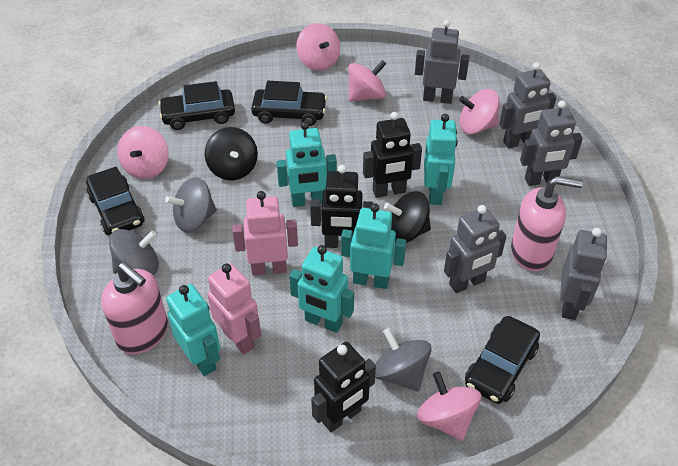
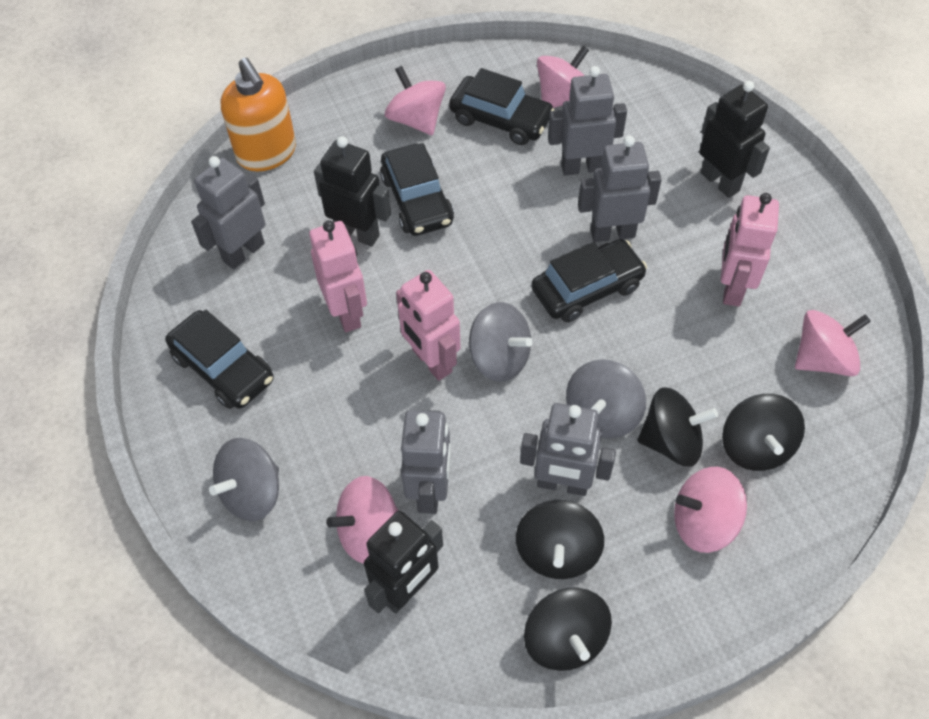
black spinning top: [205,127,258,180] [384,191,431,243] = 2 -> [516,500,604,579] [524,587,612,671] [638,387,718,467] [722,394,805,471] = 4
orange soap dispenser: none = 0 -> [221,58,296,171] = 1
pink robot: [207,263,261,355] [232,191,298,276] = 2 -> [309,220,367,332] [396,270,461,381] [721,193,779,307] = 3
pink soap dispenser: [101,262,168,354] [511,176,583,271] = 2 -> none = 0
turquoise robot: [166,284,220,376] [277,122,337,207] [289,245,354,333] [341,203,406,289] [424,114,458,205] = 5 -> none = 0

